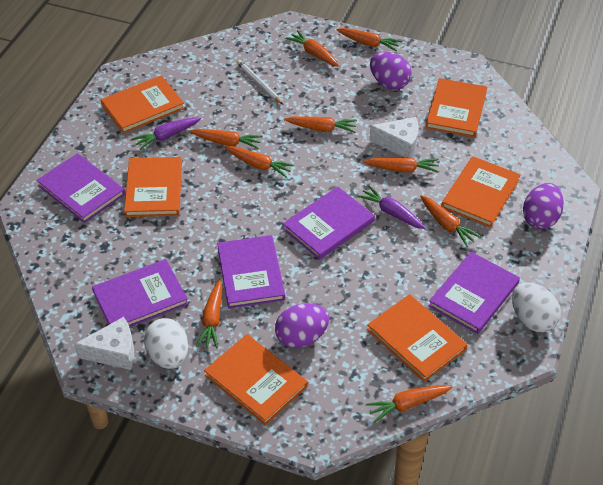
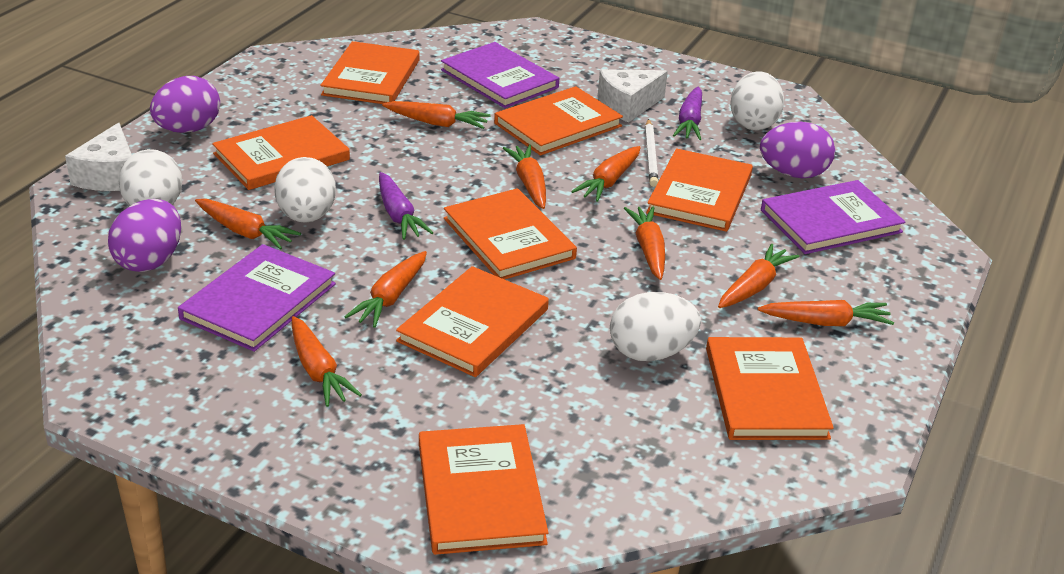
orange book: [101,75,185,134] [124,157,182,217] [204,334,308,425] [367,294,468,382] [426,78,487,137] [441,156,521,227] = 6 -> [212,115,350,190] [320,41,420,104] [396,266,549,377] [419,424,548,555] [444,188,577,280] [494,86,623,156] [646,149,753,232] [706,337,834,440] = 8
purple book: [36,153,125,223] [92,259,188,327] [217,235,285,309] [283,187,375,260] [428,252,520,334] = 5 -> [178,244,336,352] [441,42,559,108] [761,180,906,254] = 3
white egg: [144,318,188,369] [512,282,561,332] = 2 -> [119,149,182,206] [274,157,336,223] [610,292,701,361] [730,71,784,130] = 4

